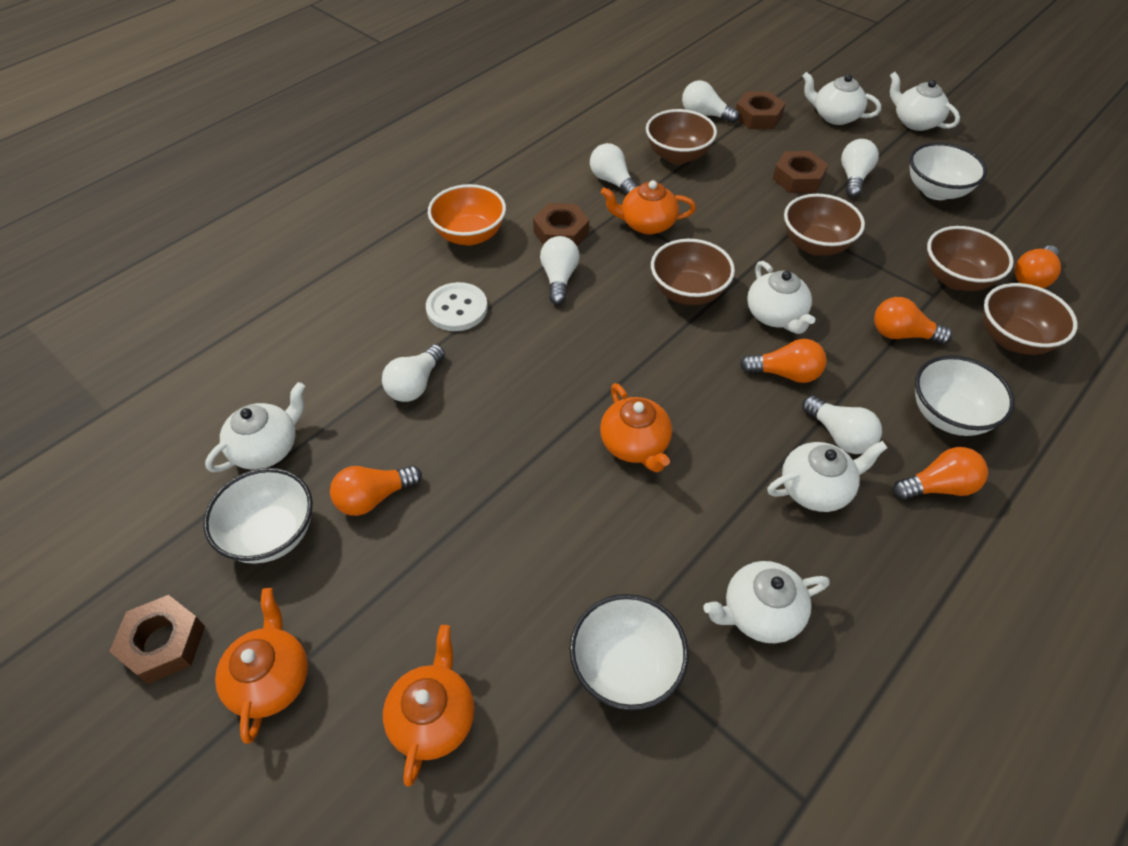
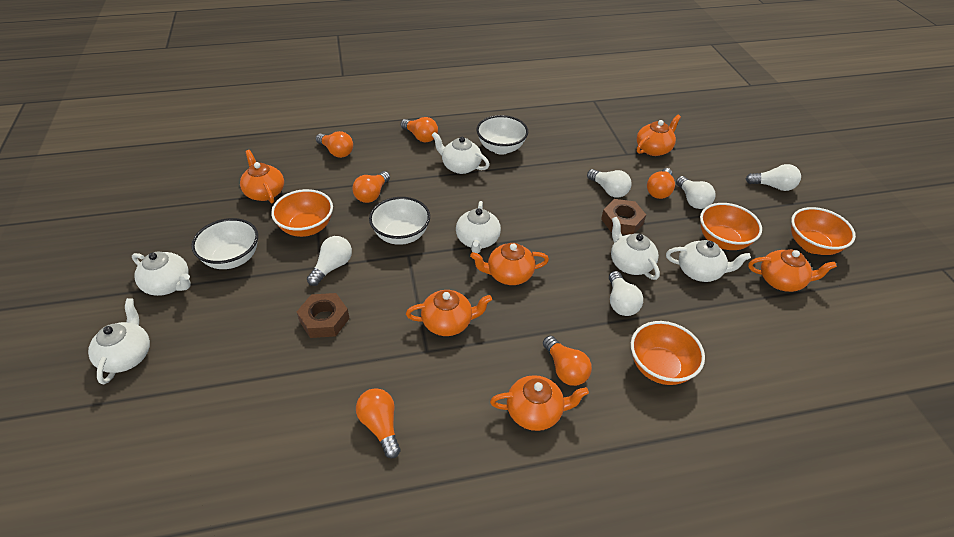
brown bowl: [646,109,717,164] [651,239,735,305] [784,194,865,256] [927,226,1014,291] [983,283,1078,355] = 5 -> none = 0
brown nut: [109,595,205,684] [533,203,589,246] [736,91,786,129] [773,151,829,193] = 4 -> [297,293,350,338] [601,199,646,235] = 2
orange bowl: [428,184,506,246] = 1 -> [271,189,333,237] [631,321,705,385] [700,203,762,250] [791,207,856,255] = 4
orange light bulb: [330,465,422,516] [740,339,827,383] [874,297,953,344] [893,447,988,500] [1015,245,1061,288] = 5 -> [316,131,353,158] [352,171,390,203] [356,388,401,458] [401,117,438,142] [543,336,592,386] [647,168,675,199] = 6
orange teapot: [215,588,308,744] [383,625,475,787] [600,383,672,472] [601,180,696,234] = 4 -> [240,150,284,203] [406,290,492,336] [470,243,549,285] [490,375,589,431] [637,115,681,156] [748,249,837,292] = 6
white bowl: [203,468,313,564] [570,594,689,710] [910,142,987,200] [915,355,1015,436] = 4 -> [191,218,258,269] [369,197,430,245] [477,115,528,155] = 3
white button: [426,282,488,331] = 1 -> none = 0
white light bulb: [382,344,445,402] [540,236,579,305] [590,143,638,195] [682,80,740,123] [802,395,882,454] [841,139,879,197] = 6 -> [307,236,352,286] [587,169,632,198] [609,271,643,316] [676,176,715,209] [746,164,801,191] = 5

